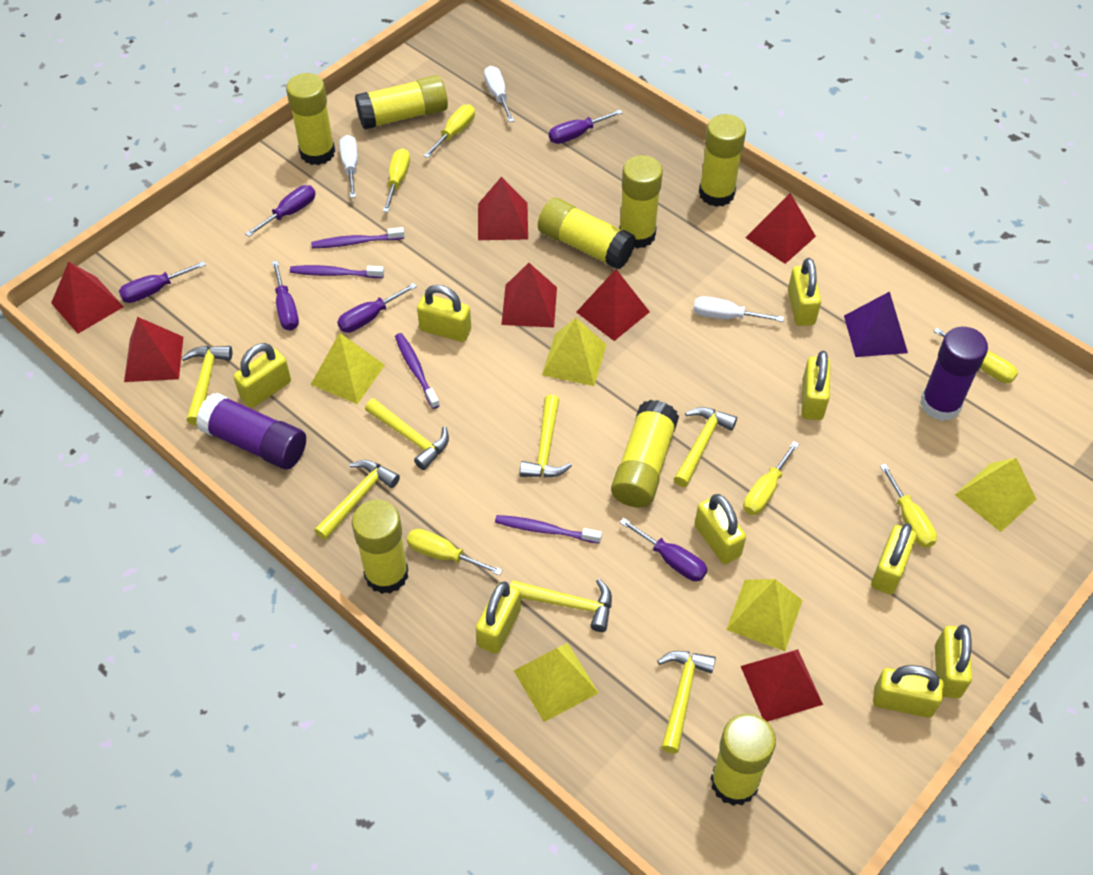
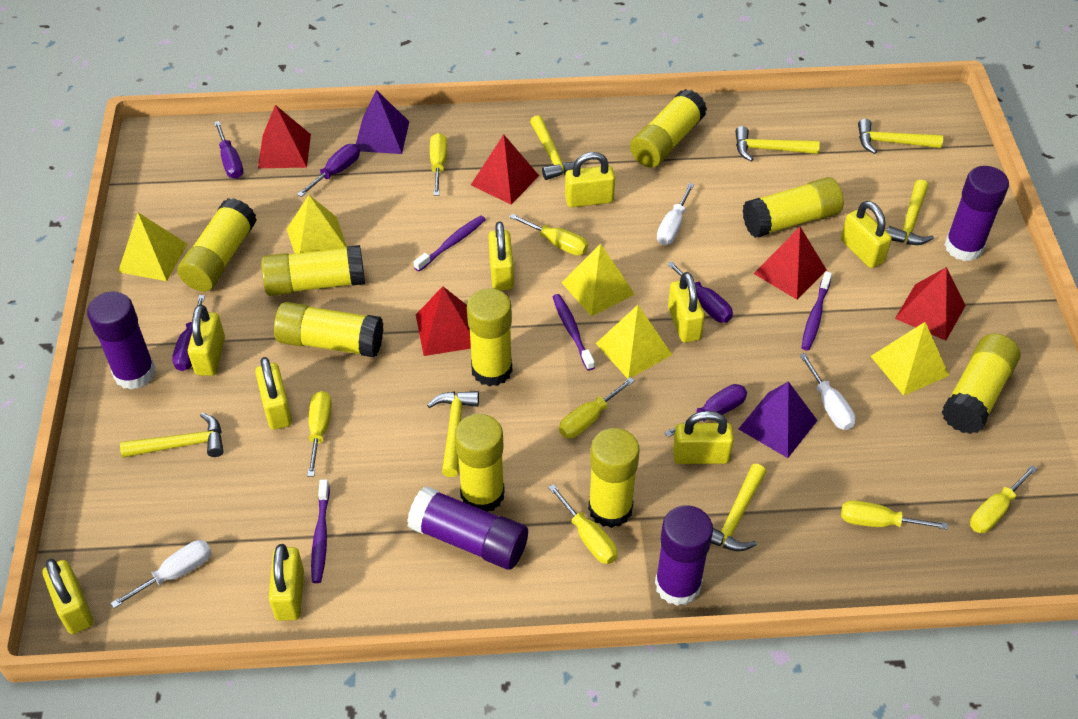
purple glue stick: [196,393,306,469] [920,327,988,421] = 2 -> [87,292,156,390] [407,486,528,570] [655,505,713,606] [944,166,1009,261] = 4
purple pyramid: [844,291,908,357] = 1 -> [356,90,409,154] [739,381,818,458] = 2
purple screwdriver: [119,261,206,303] [245,185,316,237] [272,260,299,331] [337,283,417,333] [549,110,623,144] [620,518,707,581] = 6 -> [172,295,205,371] [214,121,243,179] [297,144,360,197] [664,384,747,437] [667,261,733,323] = 5
red pyramid: [51,262,124,334] [124,317,183,382] [478,177,528,240] [501,263,557,328] [576,269,650,341] [741,649,823,722] [746,193,816,264] = 7 -> [258,105,311,168] [416,286,471,356] [471,134,539,205] [753,227,827,300] [895,267,966,341] = 5
yellow glue stick: [286,73,335,165] [352,499,408,594] [355,75,448,130] [538,198,636,270] [611,400,679,508] [619,155,663,249] [699,114,746,207] [710,714,776,806] = 8 -> [177,198,257,292] [261,245,365,296] [274,302,383,358] [455,414,505,512] [467,288,512,387] [588,428,640,528] [630,89,707,168] [742,177,844,238] [942,334,1021,434] = 9
yellow screwdriver: [383,148,410,212] [407,529,502,576] [423,105,475,158] [743,441,799,515] [880,464,937,548] [933,328,1018,383] = 6 -> [307,391,332,477] [430,133,447,195] [509,214,588,256] [548,484,617,564] [559,377,635,438] [841,500,948,530] [970,465,1037,533] = 7

